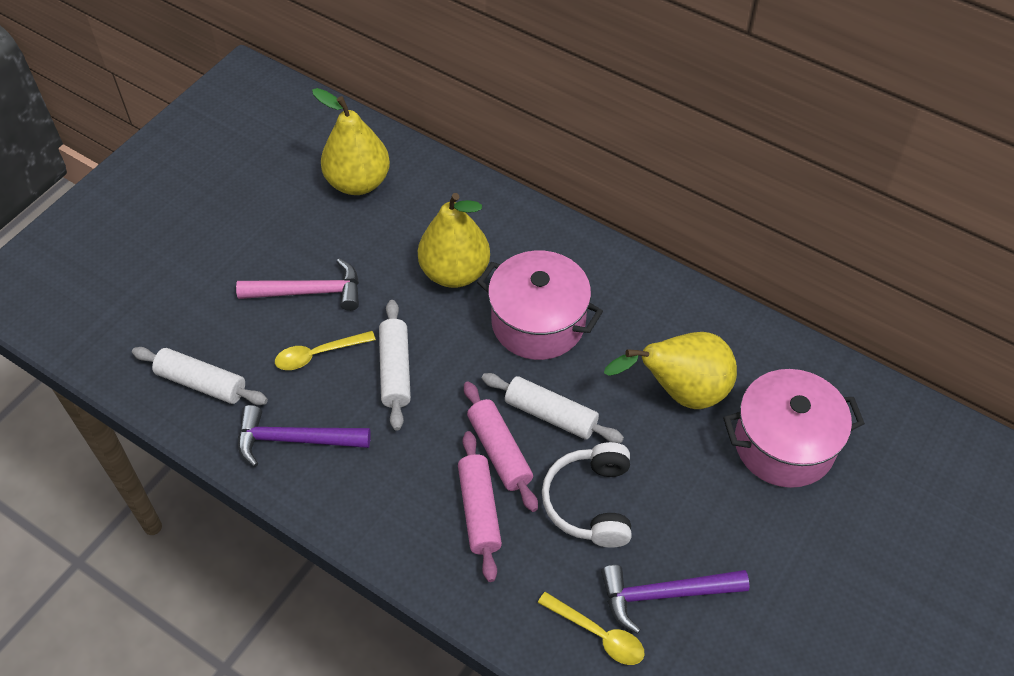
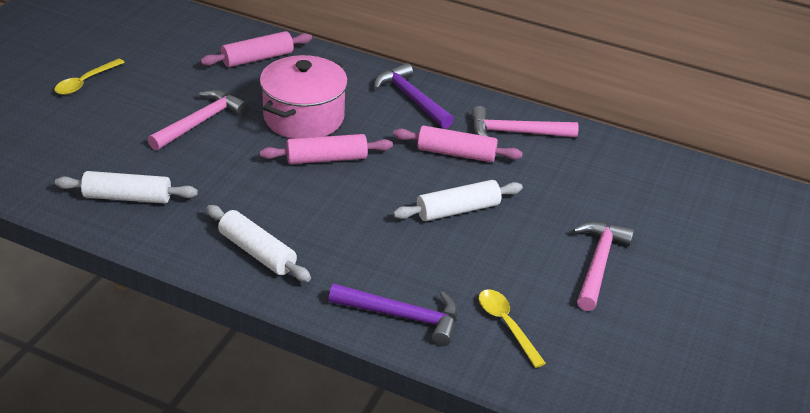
pink hammer: [236,259,359,311] = 1 -> [148,90,248,150] [472,106,579,137] [573,222,634,311] = 3
pink pot: [477,251,603,360] [723,369,865,488] = 2 -> [260,55,348,139] = 1
pink rolling pin: [458,431,502,582] [464,381,538,512] = 2 -> [200,31,312,67] [260,134,393,164] [393,125,523,162] = 3
white headphones: [542,442,632,548] = 1 -> none = 0
yellow pear: [312,88,390,195] [418,193,490,288] [604,332,737,409] = 3 -> none = 0

